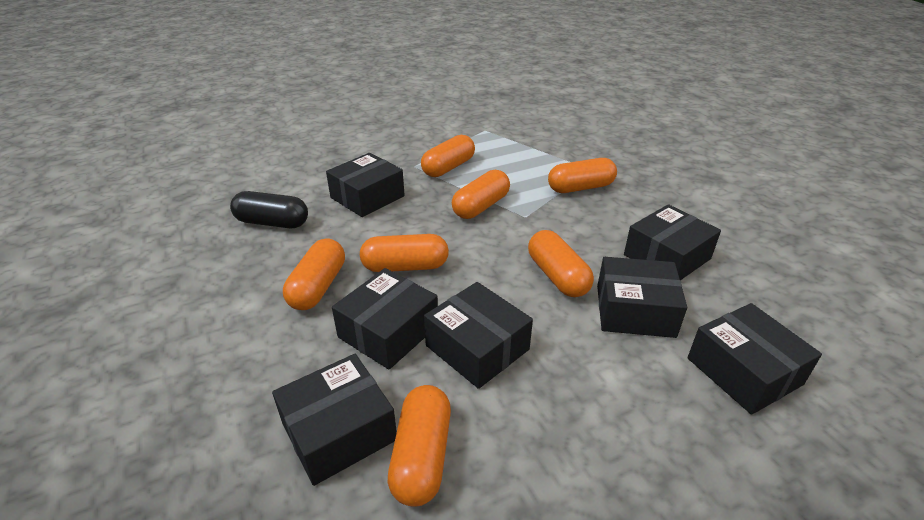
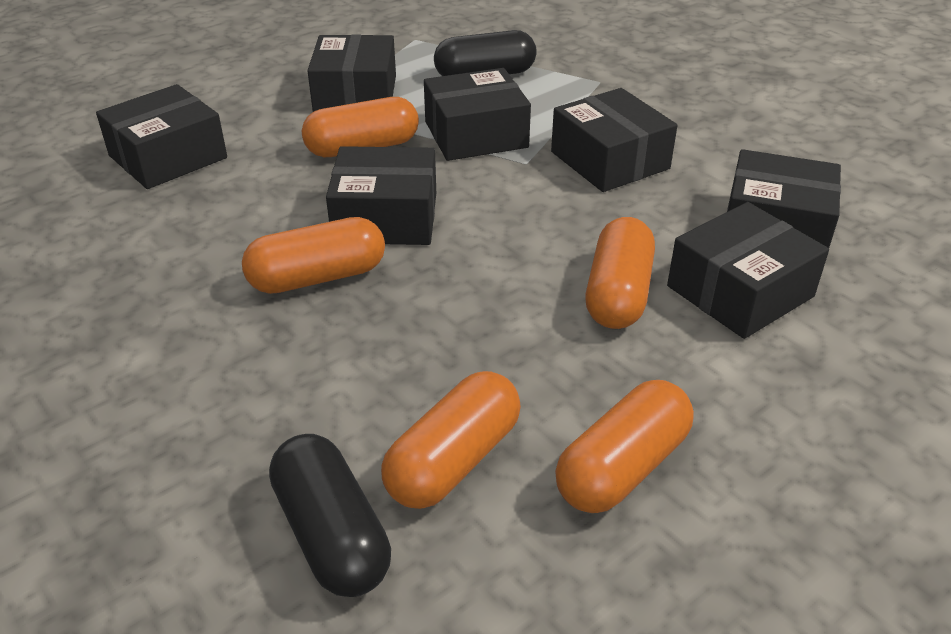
black capsule: [230,191,308,228] = 1 -> [269,434,391,597] [434,30,537,76] = 2
orange capsule: [283,239,345,310] [360,234,449,272] [388,385,451,506] [421,135,475,177] [452,170,510,219] [528,230,594,297] [548,158,617,193] = 7 -> [242,217,385,294] [302,97,419,157] [381,371,521,509] [555,380,694,513] [585,217,655,329] = 5

